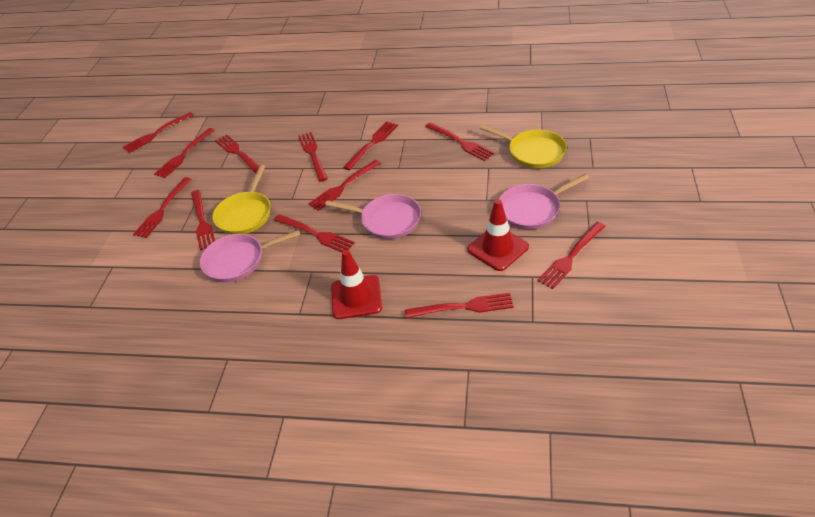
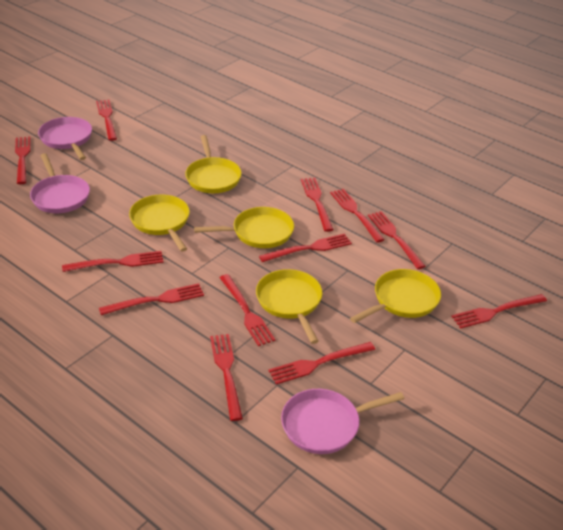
red traffic cone: [331,250,382,319] [467,199,529,271] = 2 -> none = 0
yellow pan: [212,165,270,235] [480,125,567,168] = 2 -> [129,195,190,252] [185,135,242,193] [194,207,294,248] [256,269,322,344] [350,269,441,323] = 5

